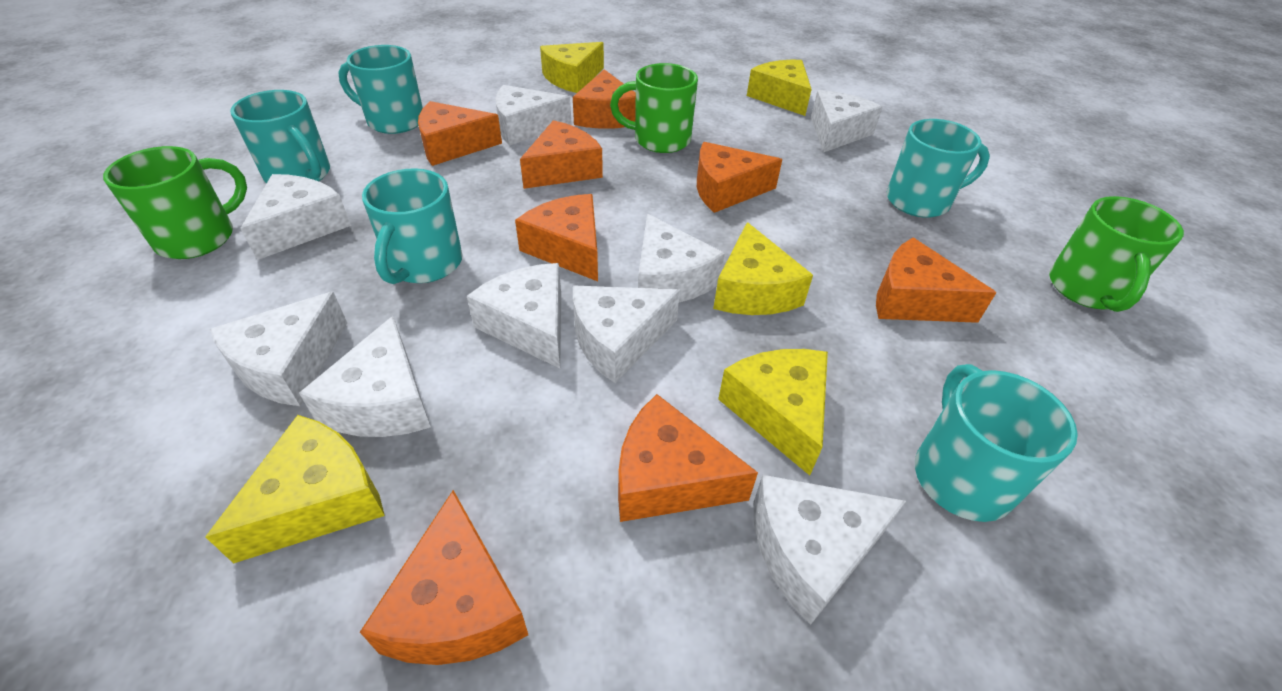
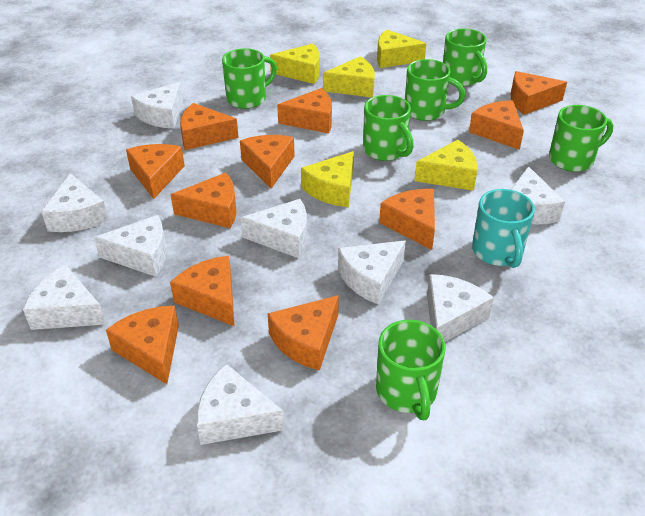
green mug: [103,146,247,259] [610,63,698,153] [1049,196,1184,312] = 3 -> [222,48,277,109] [363,95,414,161] [376,320,445,420] [405,59,465,121] [443,28,487,87] [549,105,613,172] = 6
orange cheese: [360,490,528,665] [418,101,502,166] [515,194,598,281] [520,120,603,189] [573,69,636,129] [618,394,758,522] [697,142,782,213] [876,238,997,323] = 8 -> [106,306,179,384] [126,144,185,199] [170,173,236,228] [170,256,234,326] [180,103,239,150] [240,135,295,189] [268,295,339,371] [277,88,332,133] [379,189,435,250] [469,100,524,150] [510,71,567,115] = 11
turquoise mug: [230,90,330,184] [338,45,423,134] [362,168,462,284] [886,119,990,218] [915,364,1078,522] = 5 -> [472,189,535,268] = 1

